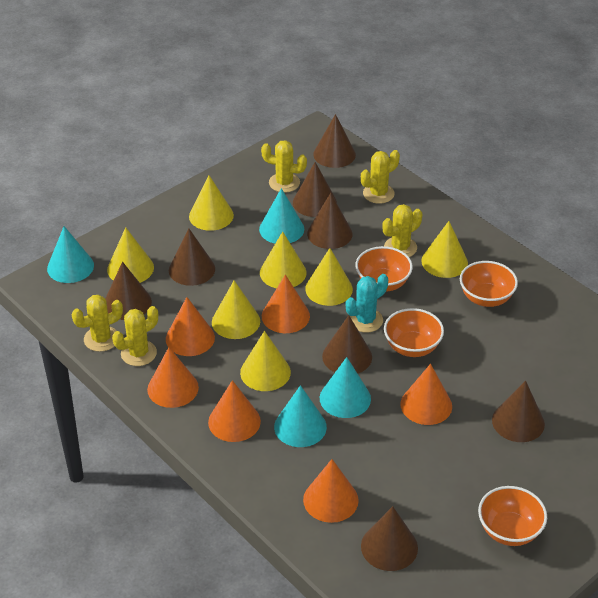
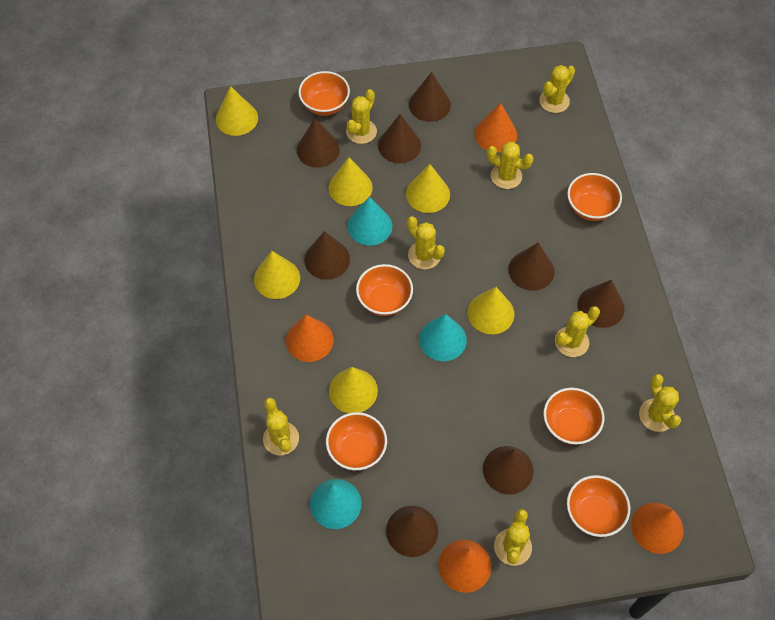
orange bowl: [355,246,413,292] [384,308,444,357] [460,261,518,307] [478,486,547,546] = 4 -> [298,71,350,116] [326,412,387,470] [356,264,413,316] [544,388,604,445] [567,173,622,221] [567,475,630,537] = 6
orange cone: [147,347,199,408] [166,297,215,356] [208,380,261,442] [262,275,310,333] [303,459,359,523] [401,364,452,425] = 6 -> [286,315,334,362] [439,540,491,593] [474,103,517,152] [631,503,684,554] = 4
turquoise cactus: [346,274,388,333] = 1 -> none = 0
turquoise cone: [47,226,94,283] [259,188,304,243] [274,385,327,447] [320,357,371,418] = 4 -> [310,479,362,529] [348,197,393,246] [419,314,467,361] = 3
yellow cactus: [72,295,123,352] [112,306,158,366] [261,140,307,193] [361,150,400,204] [382,204,422,257] = 5 -> [263,398,299,455] [346,89,377,144] [407,216,445,269] [487,142,534,189] [494,509,532,566] [539,65,575,113] [555,306,600,357] [639,374,681,432] = 8
yellow cone: [107,227,154,283] [189,175,234,231] [212,281,260,339] [240,331,291,391] [260,231,306,288] [305,248,353,306] [421,221,468,278] = 7 -> [216,86,258,136] [254,251,300,299] [328,157,373,206] [329,367,378,413] [406,164,450,213] [468,287,514,334] = 6

